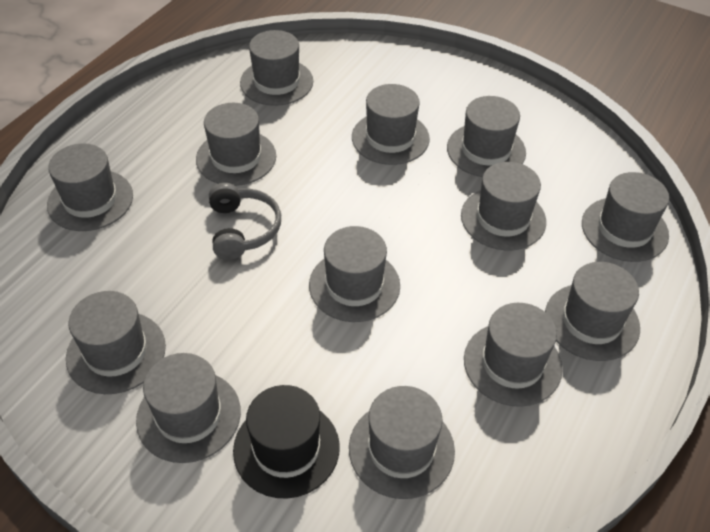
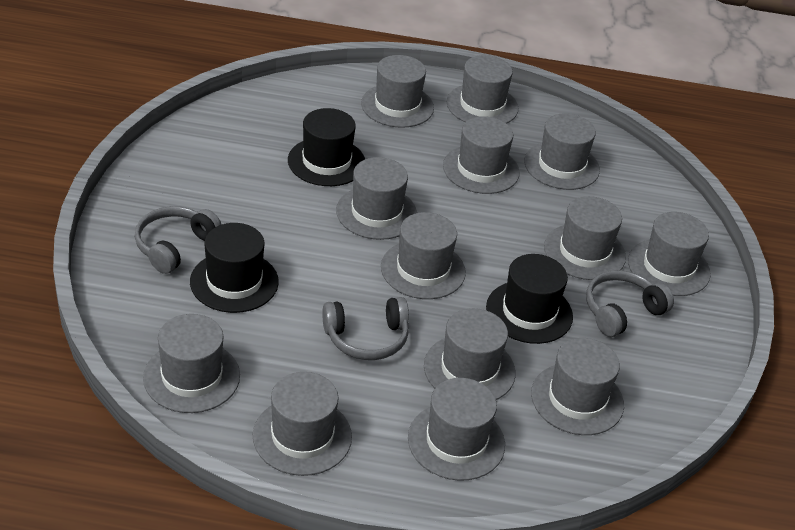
black hat: [233,385,340,498] = 1 -> [190,223,279,313] [288,108,365,186] [486,254,573,344] = 3
grey headphones: [209,183,281,260] = 1 -> [135,206,222,274] [322,297,409,360] [586,270,674,337] = 3

